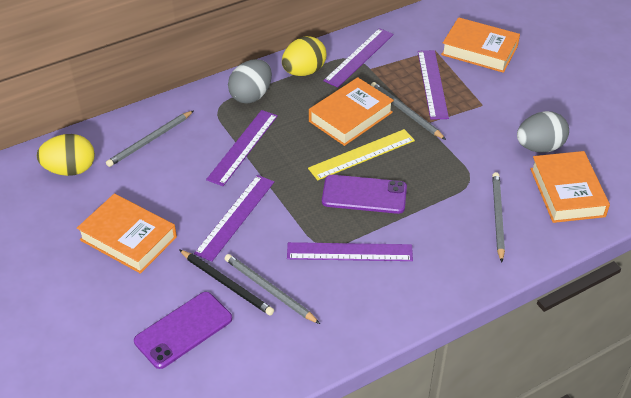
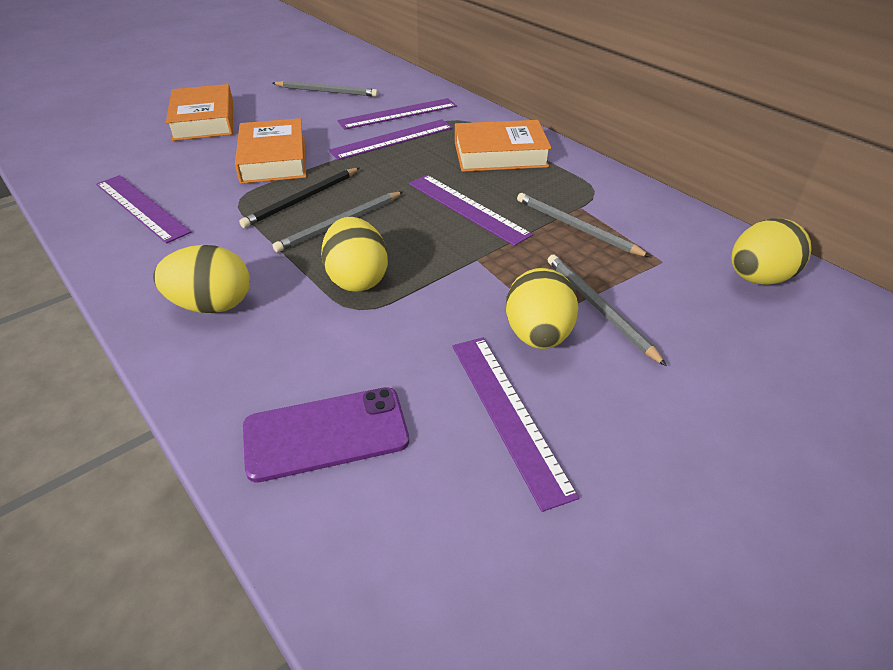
grey egg: [228,59,272,104] [517,111,569,152] = 2 -> none = 0
orange book: [77,194,177,274] [309,77,394,146] [441,17,520,73] [530,151,610,223] = 4 -> [166,84,233,141] [235,118,306,184] [455,120,551,172] = 3
purple phone: [134,292,232,369] [322,175,407,214] = 2 -> [243,387,409,483] = 1
yellow egg: [37,134,95,176] [282,36,326,76] = 2 -> [153,245,250,313] [321,217,388,292] [506,268,579,349] [731,218,812,285] = 4
yellow ruler: [308,129,415,180] = 1 -> none = 0

